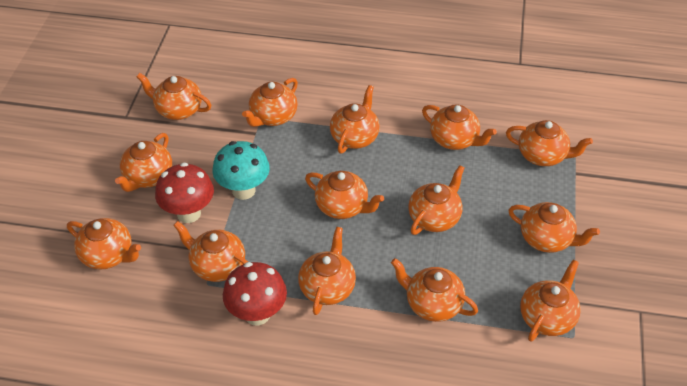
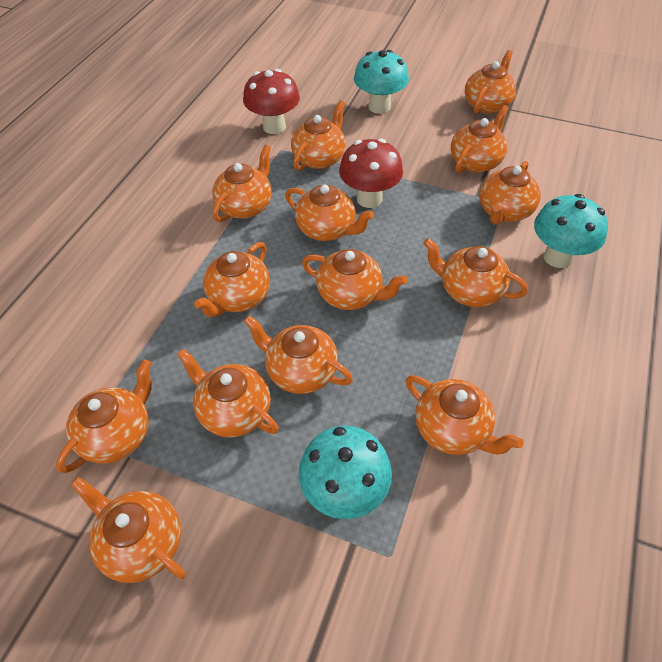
turquoise mushroom: [212,141,270,200] = 1 -> [298,426,392,519] [354,50,409,114] [534,194,608,268] = 3

